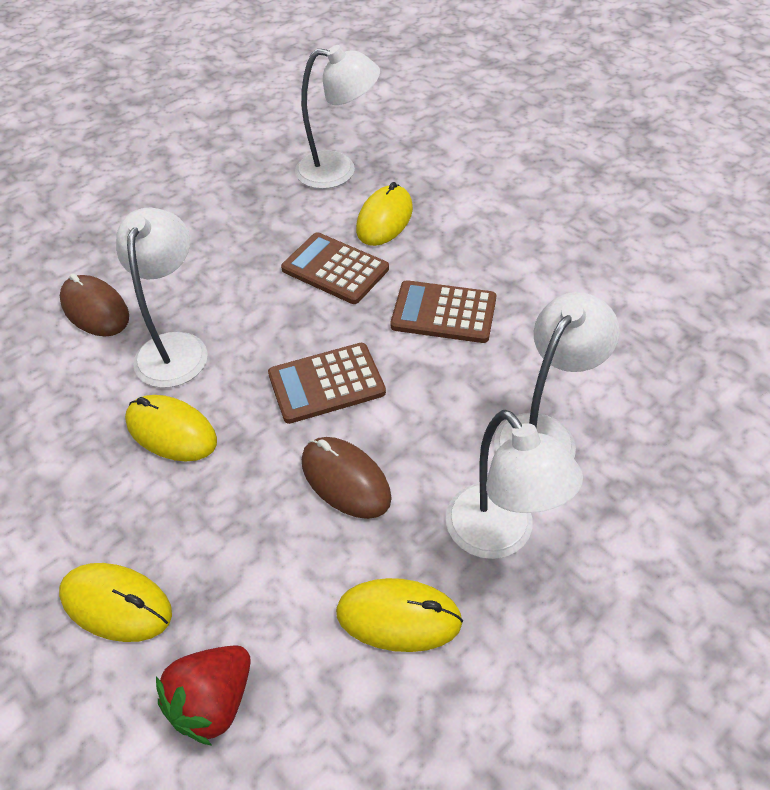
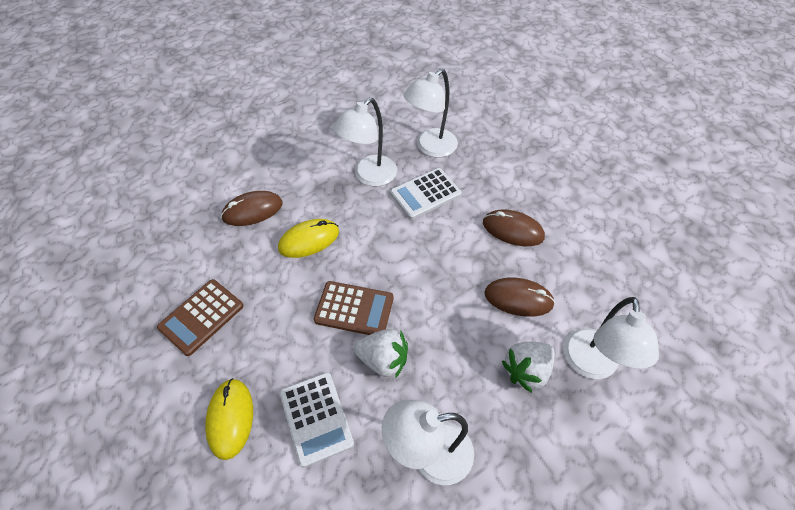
brown calculator: [268,343,386,424] [281,232,389,304] [391,280,496,343] = 3 -> [157,279,243,356] [314,281,394,335] = 2
brown mouse: [60,273,129,336] [302,437,392,519] = 2 -> [221,191,283,226] [483,210,545,246] [484,277,555,317] = 3
red strawberry: [156,645,251,746] = 1 -> none = 0
white calculator: none = 0 -> [280,372,354,468] [390,168,461,219] = 2
white strawberry: none = 0 -> [354,329,408,379] [502,342,554,393] = 2
yellow mouse: [59,563,172,642] [125,395,217,461] [336,578,463,652] [356,182,413,246] = 4 -> [205,378,253,460] [278,219,339,258] = 2

